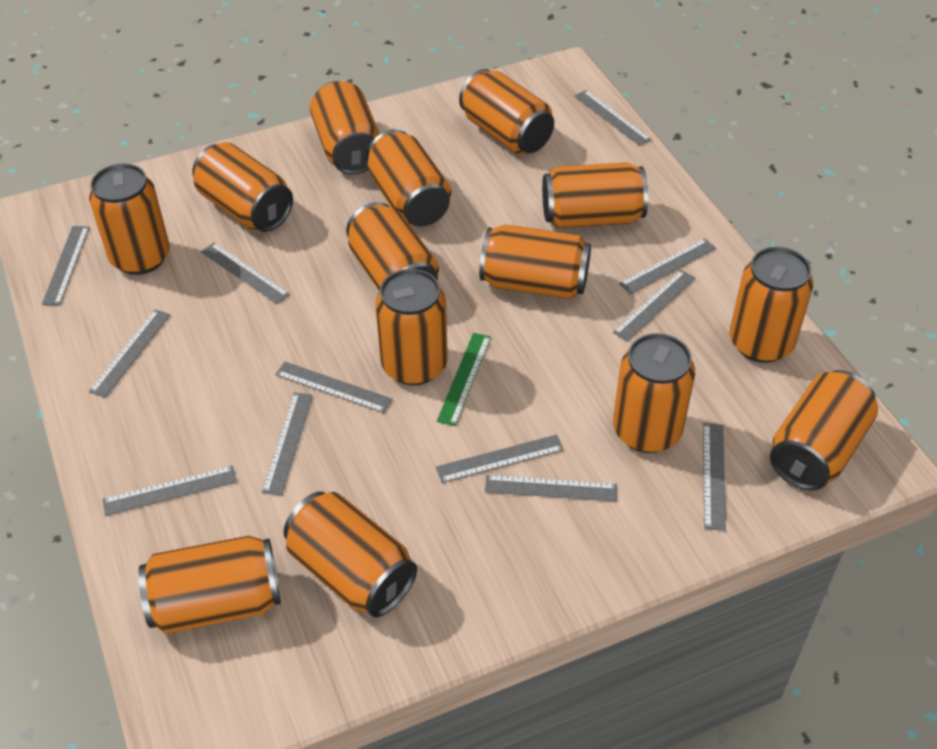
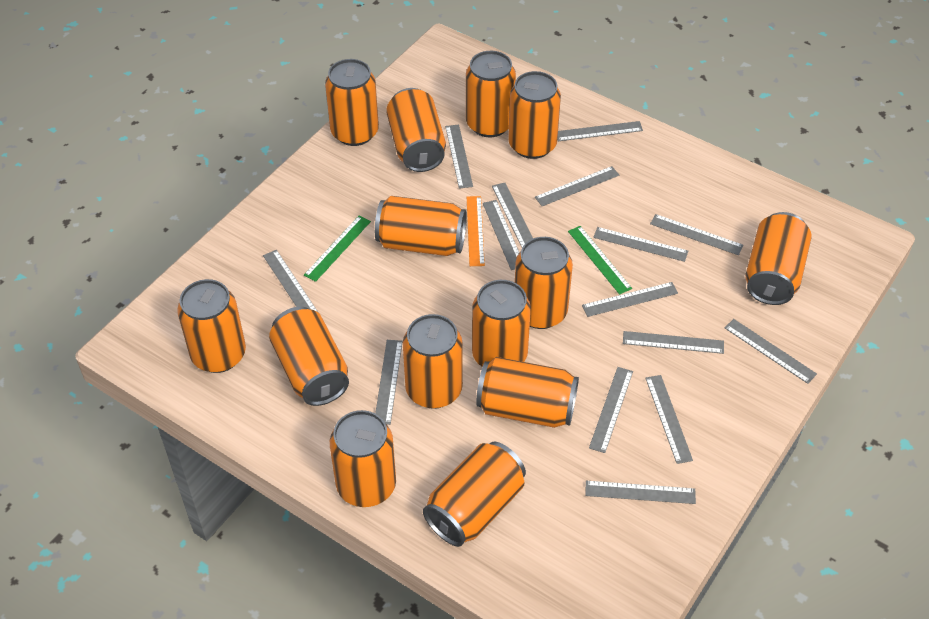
green ruler: [437,333,491,426] = 1 -> [304,216,371,282] [568,226,632,295] = 2
grey ruler: [42,226,89,305] [89,309,170,398] [102,466,237,516] [201,243,290,304] [262,393,313,496] [275,362,392,413] [436,435,564,483] [485,475,617,502] [574,90,651,146] [613,270,696,342] [619,238,716,294] [703,423,726,531] = 12 -> [263,250,319,313] [375,340,403,425] [445,125,473,189] [483,200,519,270] [492,183,533,247] [535,166,619,206] [557,121,643,141] [582,282,678,317] [585,481,696,504] [589,367,633,453] [593,227,688,262] [623,331,724,354] [645,375,693,464] [650,214,744,255] [725,319,817,384] = 15
orange ruler: none = 0 -> [467,196,485,266] = 1

